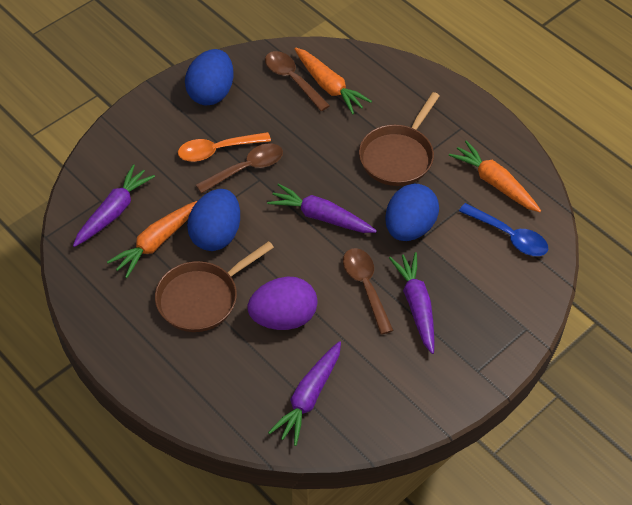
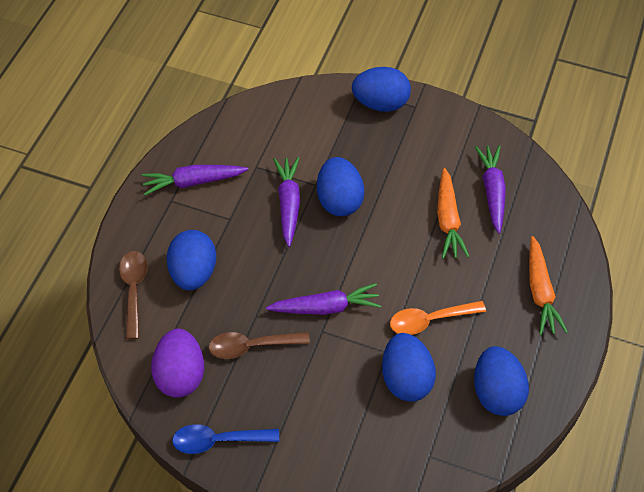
blue egg: [185,49,233,105] [187,189,240,251] [385,184,439,241] = 3 -> [166,230,216,290] [317,157,364,216] [352,67,411,112] [382,333,436,402] [474,346,529,416] = 5
brown pan: [155,241,274,332] [359,92,439,186] = 2 -> none = 0
brown spoon: [196,143,283,194] [265,51,330,111] [343,248,394,335] = 3 -> [119,251,148,339] [209,332,310,359] = 2
orange carrot: [107,201,197,278] [294,47,372,114] [449,140,541,212] = 3 -> [437,168,470,259] [529,236,568,335] = 2

